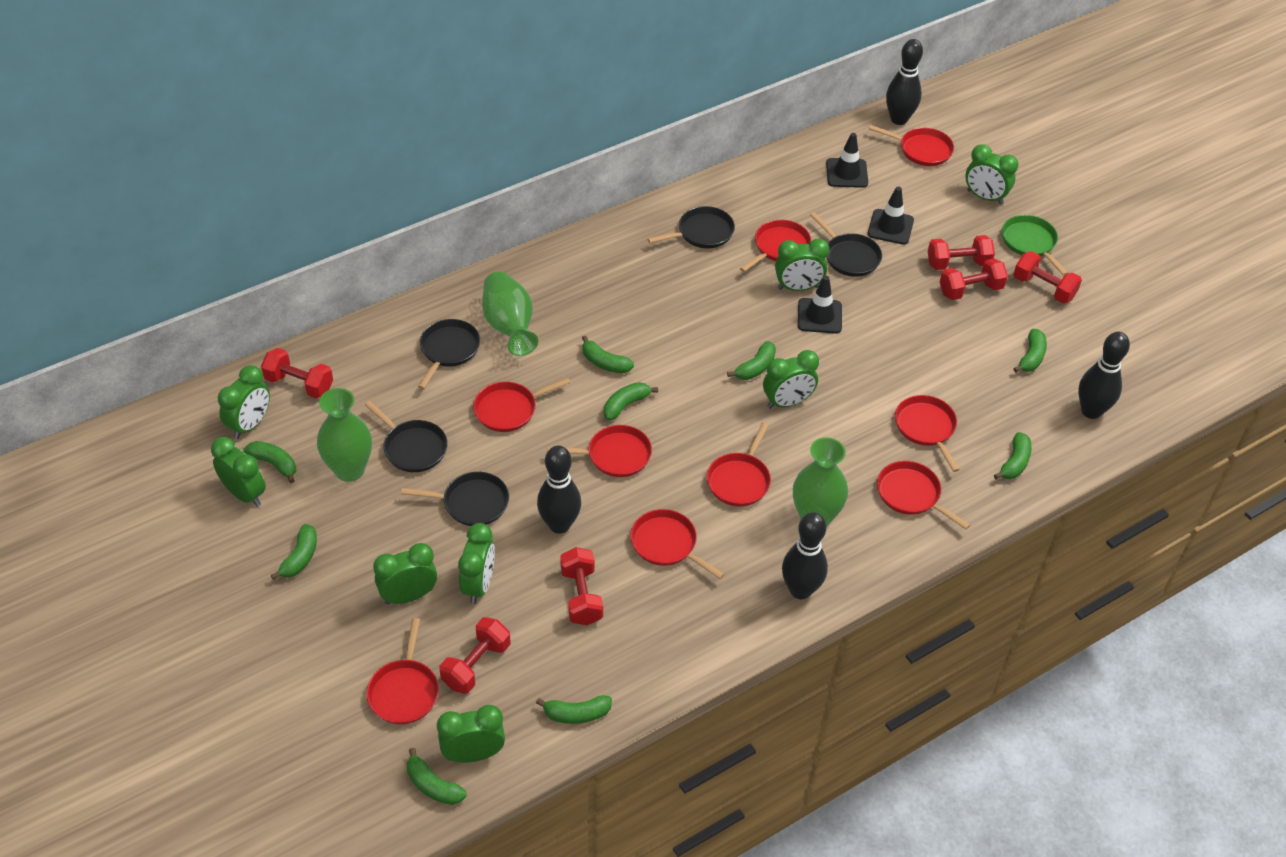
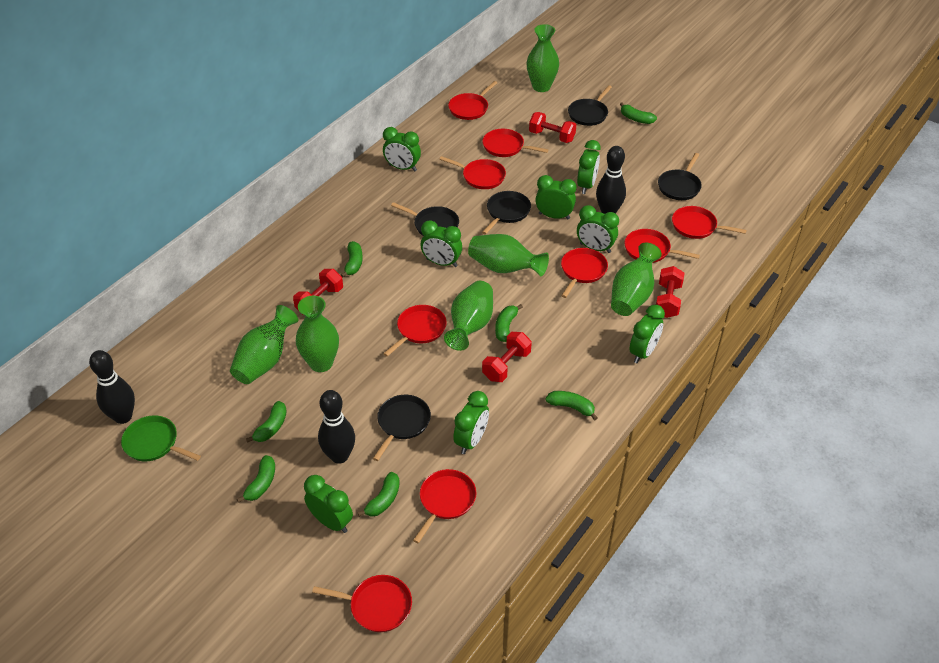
black bowling pin: [537,445,581,534] [782,512,828,599] [886,39,923,125] [1078,331,1130,419] = 4 -> [89,350,135,424] [318,390,355,464] [596,146,626,214] = 3
black traffic cone: [798,276,842,334] [826,133,868,188] [868,187,914,245] = 3 -> none = 0
green banana: [244,441,296,483] [271,524,317,580] [407,748,467,805] [536,695,612,724] [582,335,634,373] [604,382,658,420] [727,341,776,380] [994,432,1032,479] [1013,329,1047,373] = 9 -> [237,455,275,503] [246,401,287,443] [341,241,363,278] [357,472,400,517] [495,304,523,342] [545,391,598,420] [620,102,657,124] = 7
green vase: [317,388,372,482] [482,272,538,356] [793,437,848,527] = 3 -> [230,305,298,384] [296,296,339,372] [444,281,493,351] [468,234,549,276] [526,24,559,92] [611,243,662,316] = 6
red dumbbell: [261,348,333,399] [440,617,510,694] [560,547,603,625] [928,235,995,270] [940,258,1008,300] [1013,251,1082,303] = 6 -> [293,269,343,315] [482,332,532,382] [529,112,576,143] [656,266,684,318] = 4

